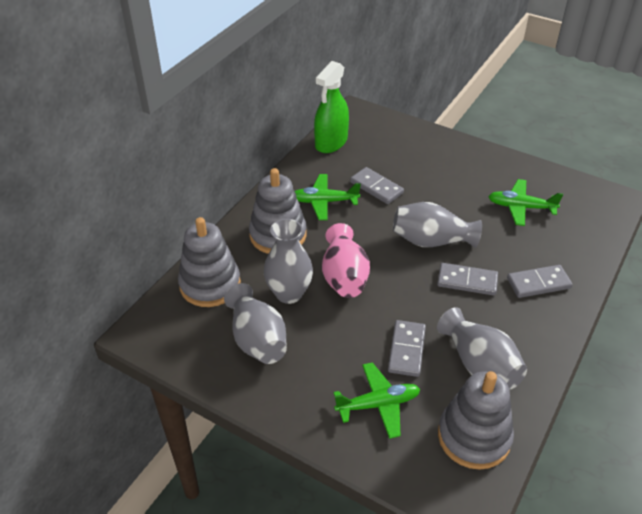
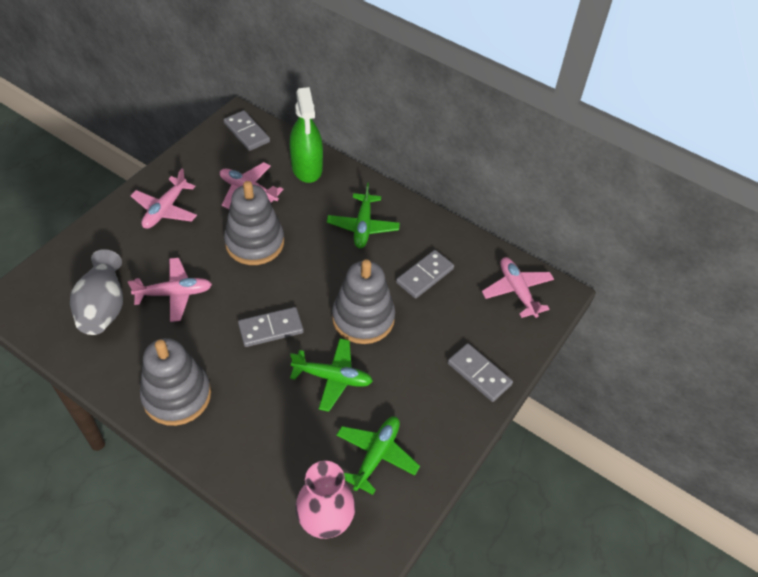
grey vase: [224,283,287,364] [264,219,313,304] [393,202,482,248] [437,307,527,390] = 4 -> [70,249,123,335] = 1
pink plane: none = 0 -> [128,258,212,322] [131,168,197,229] [220,162,284,209] [482,257,554,318] = 4

